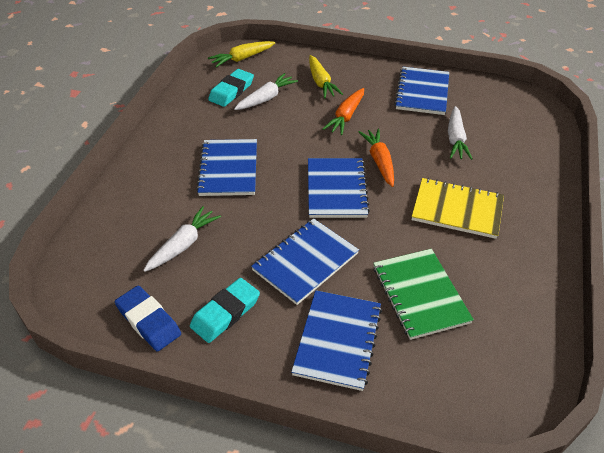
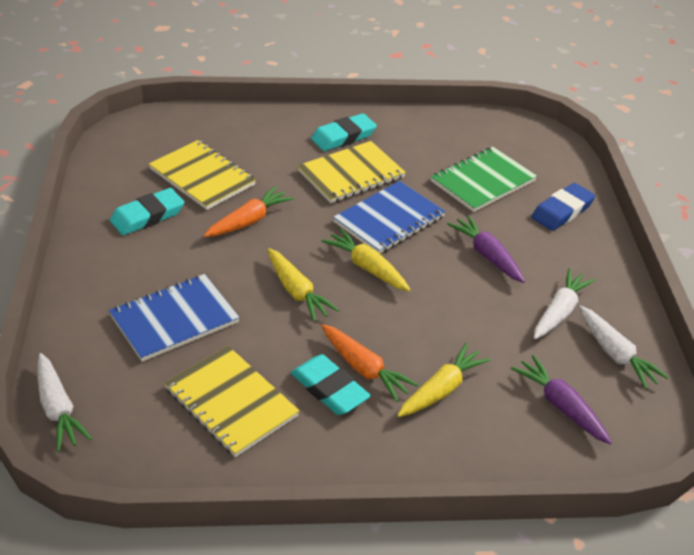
blue notebook: [196,139,257,196] [251,218,359,305] [291,290,382,391] [308,158,370,218] [394,67,449,115] = 5 -> [109,274,240,362] [333,181,446,254] = 2
purple carrot: none = 0 -> [447,215,525,283] [511,355,612,444] = 2
turquoise eraser: [190,278,260,343] [208,69,254,107] = 2 -> [110,188,184,235] [291,354,371,415] [311,113,377,151] = 3
yellow carrot: [208,41,275,67] [309,55,343,98] = 2 -> [268,248,339,322] [322,228,411,291] [397,343,491,417] = 3
yellow notebook: [412,178,504,239] = 1 -> [149,140,256,210] [164,346,300,457] [297,141,406,203] = 3

